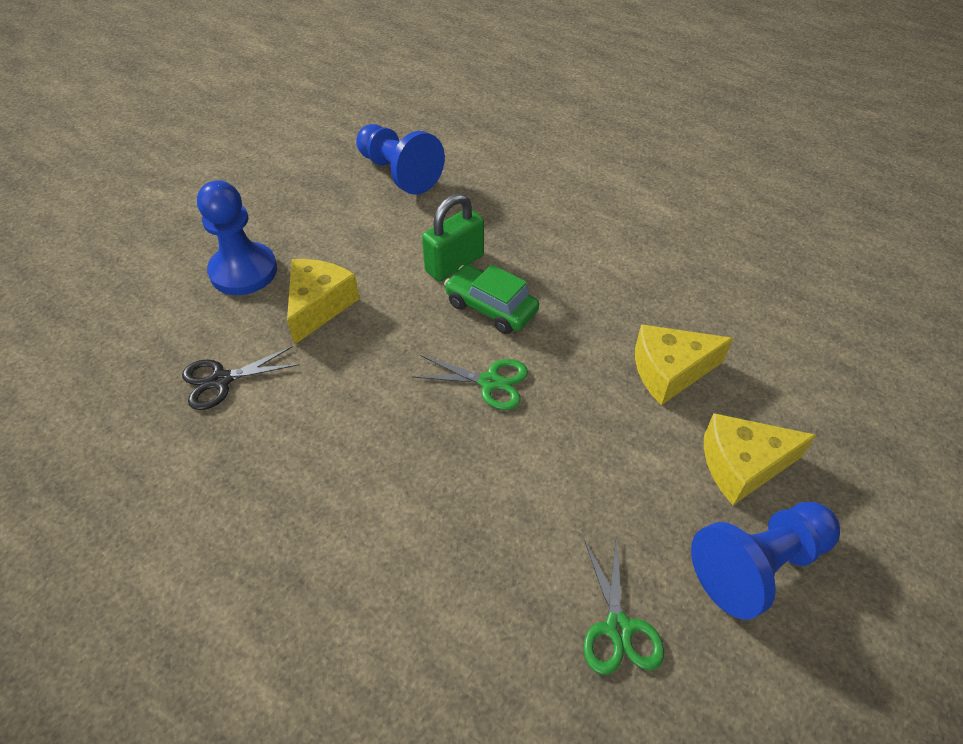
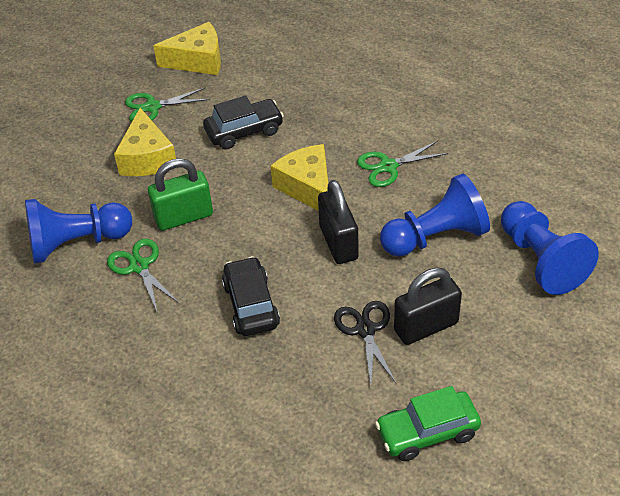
black car: none = 0 -> [203,96,284,150] [222,256,280,336] = 2
black padlock: none = 0 -> [318,180,359,264] [394,267,462,345] = 2
green scissors: [412,355,528,410] [583,535,664,675] = 2 -> [107,239,180,314] [125,87,210,122] [357,141,448,187] = 3

